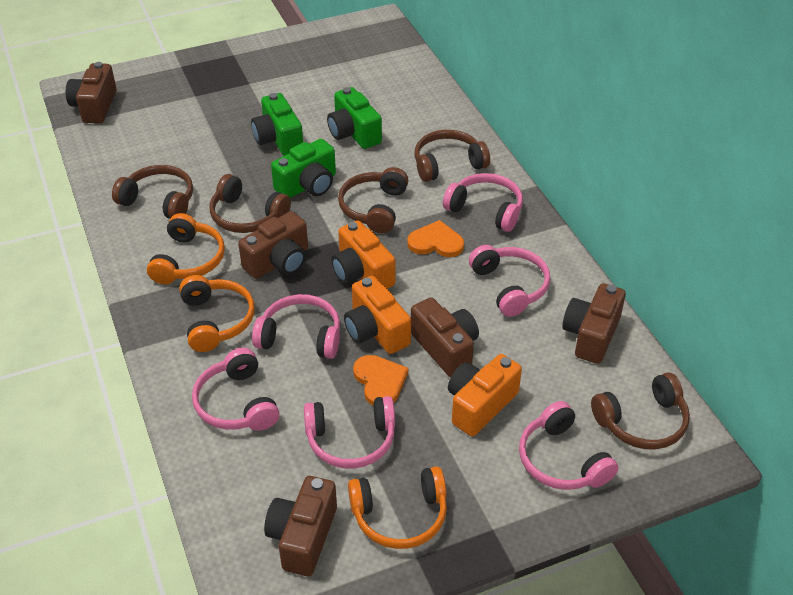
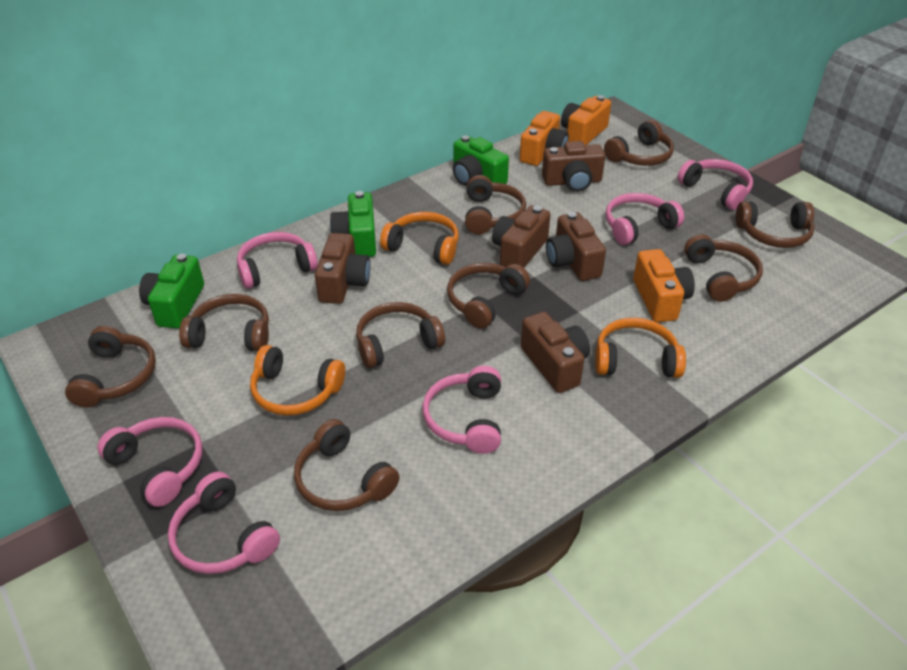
brown headphones: [112,165,193,219] [209,174,291,233] [338,167,409,234] [415,130,490,182] [591,373,690,450] = 5 -> [65,326,156,407] [179,294,269,351] [294,419,399,511] [356,302,445,368] [447,263,530,329] [465,175,526,235] [604,120,674,166] [684,234,763,302] [736,202,815,248] = 9
orange heart: [353,355,409,406] [407,220,464,257] = 2 -> none = 0

